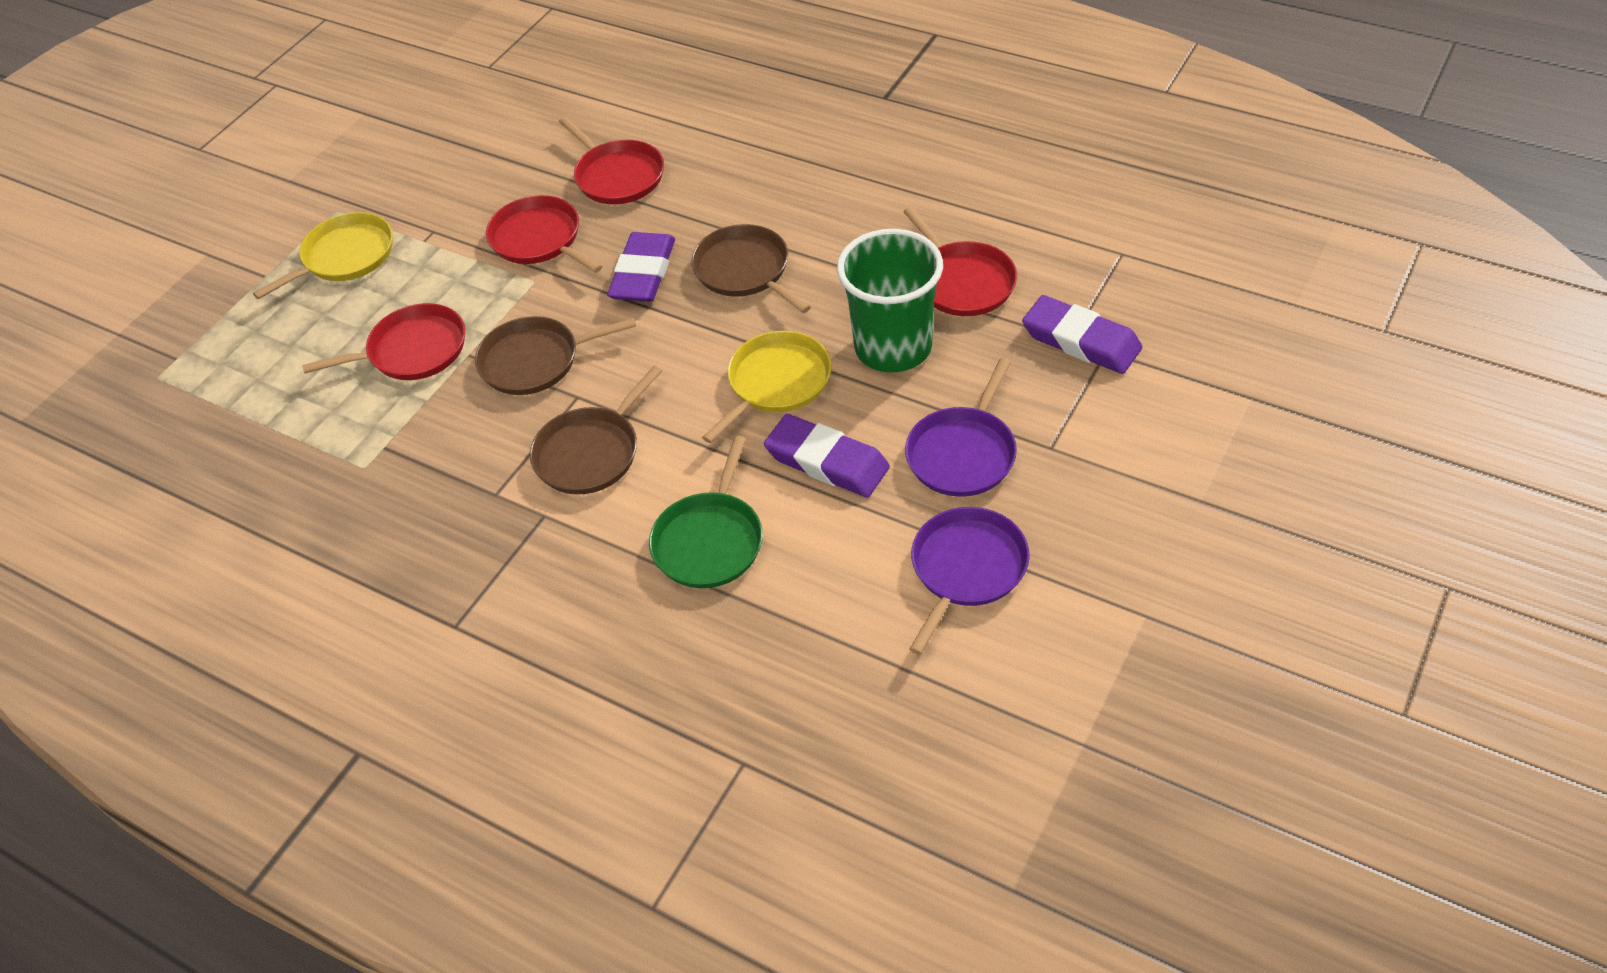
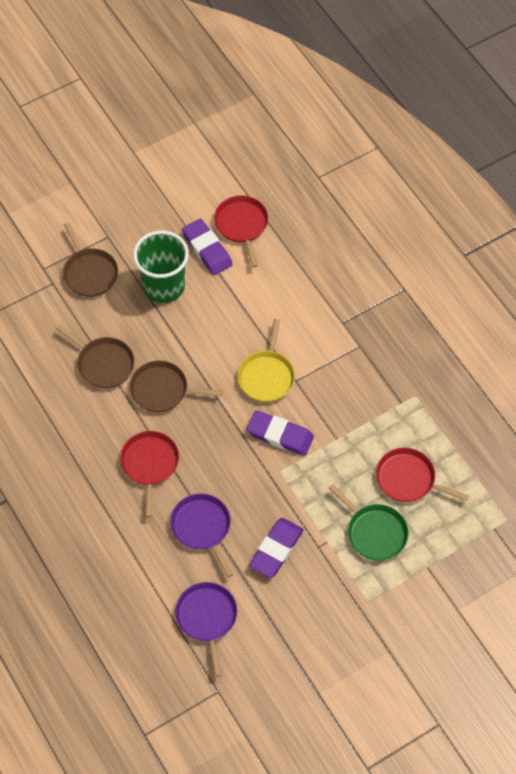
red pan: [302,303,465,380] [486,195,602,273] [559,117,664,204] [903,207,1017,316] = 4 -> [120,431,179,517] [214,196,268,267] [376,448,469,502] = 3
yellow pan: [253,212,393,299] [702,331,832,443] = 2 -> [237,319,295,402] = 1

